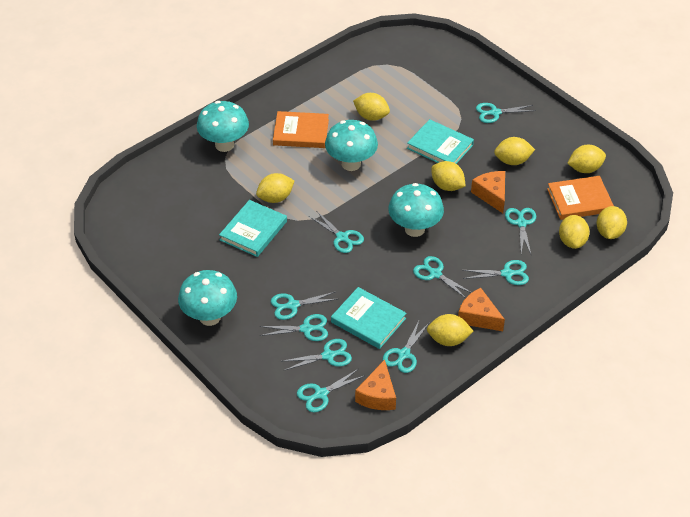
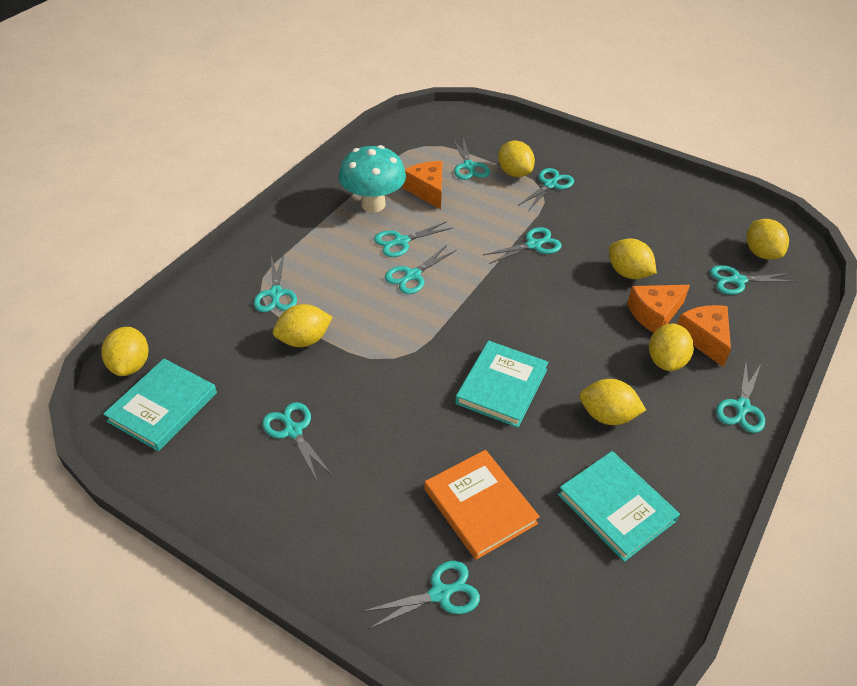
orange book: [273,111,329,148] [547,176,614,220] = 2 -> [424,450,540,560] = 1
turquoise mushroom: [178,270,237,326] [197,101,249,152] [325,120,378,171] [388,183,444,237] = 4 -> [338,145,406,212] = 1
yellow lemon: [256,173,294,203] [353,93,390,121] [427,314,473,346] [431,161,466,191] [494,137,535,165] [559,215,590,249] [567,145,606,173] [596,206,627,239] = 8 -> [101,327,149,376] [273,304,333,347] [498,141,535,177] [579,379,646,425] [609,239,657,279] [649,324,694,371] [746,219,789,260] = 7

